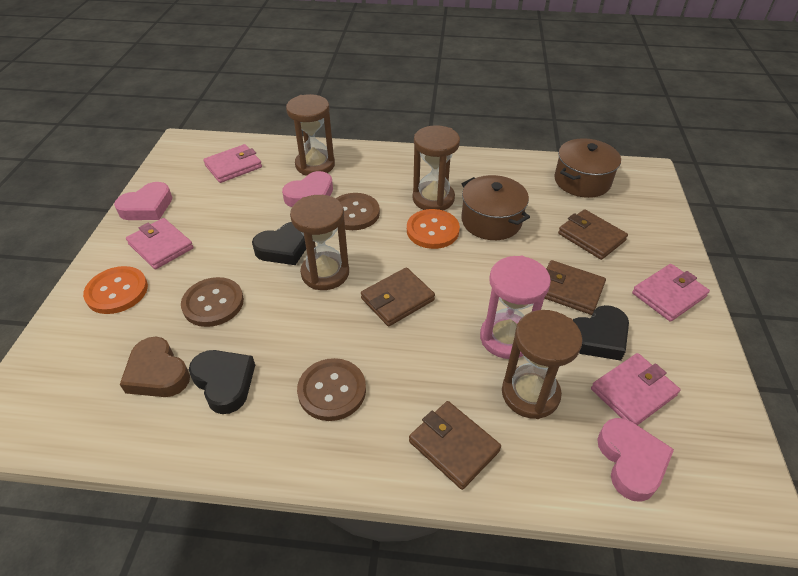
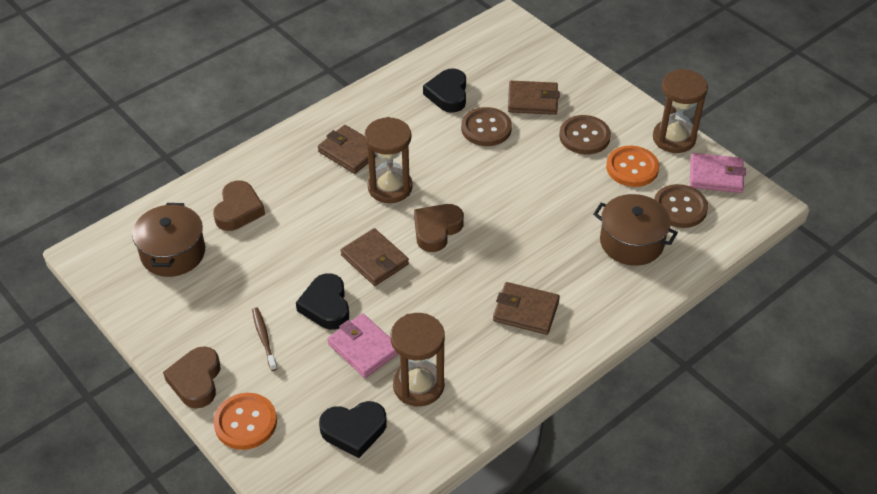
brown heart: [120,337,190,397] = 1 -> [163,346,221,409] [213,181,265,231] [414,204,464,252] = 3
brown hourglass: [286,94,335,176] [290,195,349,290] [413,125,460,210] [502,310,583,419] = 4 -> [364,117,413,203] [391,313,445,406] [653,69,708,153] = 3
brown toothbrush: none = 0 -> [252,307,277,371] = 1
pink heart: [114,182,172,220] [282,171,333,207] [597,418,674,502] = 3 -> none = 0
pink hourglass: [480,256,551,359] = 1 -> none = 0
pink wallet: [126,218,194,269] [203,144,262,183] [591,353,680,425] [632,264,710,322] = 4 -> [327,314,398,378] [690,153,746,193] = 2

